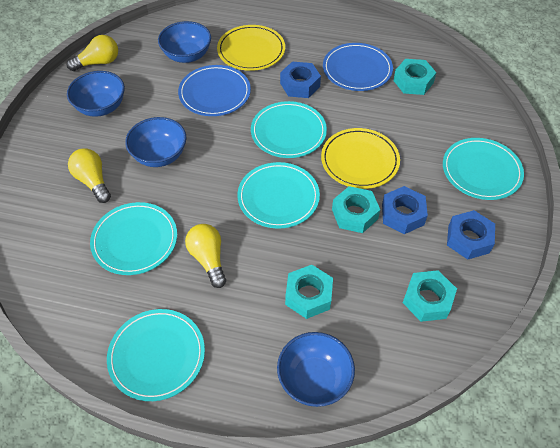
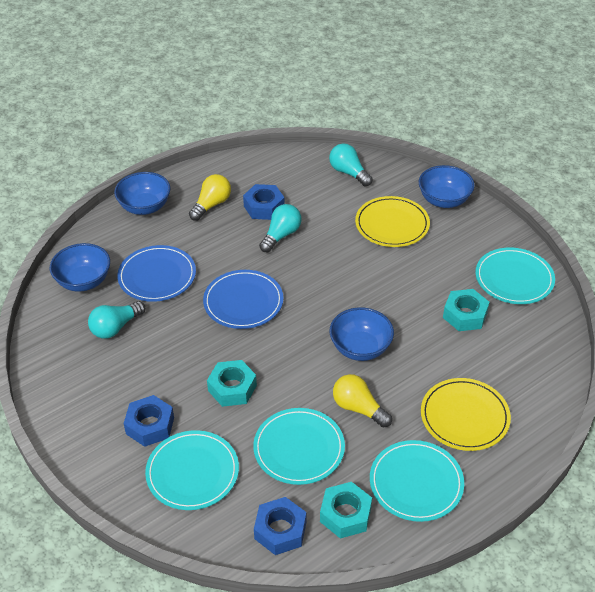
turquoise light bulb: none = 0 -> [88,301,145,339] [259,204,302,252] [329,143,373,186] = 3
turquoise nut: [285,265,333,319] [332,186,380,233] [393,59,437,95] [403,270,457,322] = 4 -> [207,360,257,407] [320,482,372,539] [443,289,490,331] = 3
turquoise plate: [90,202,177,275] [107,309,205,401] [237,162,320,229] [251,101,327,158] [443,138,524,200] = 5 -> [145,430,239,510] [253,408,345,485] [370,440,464,522] [475,248,555,304] = 4
yellow light bulb: [67,35,118,71] [68,148,111,203] [185,224,226,288] = 3 -> [189,174,231,221] [333,374,392,428] = 2

